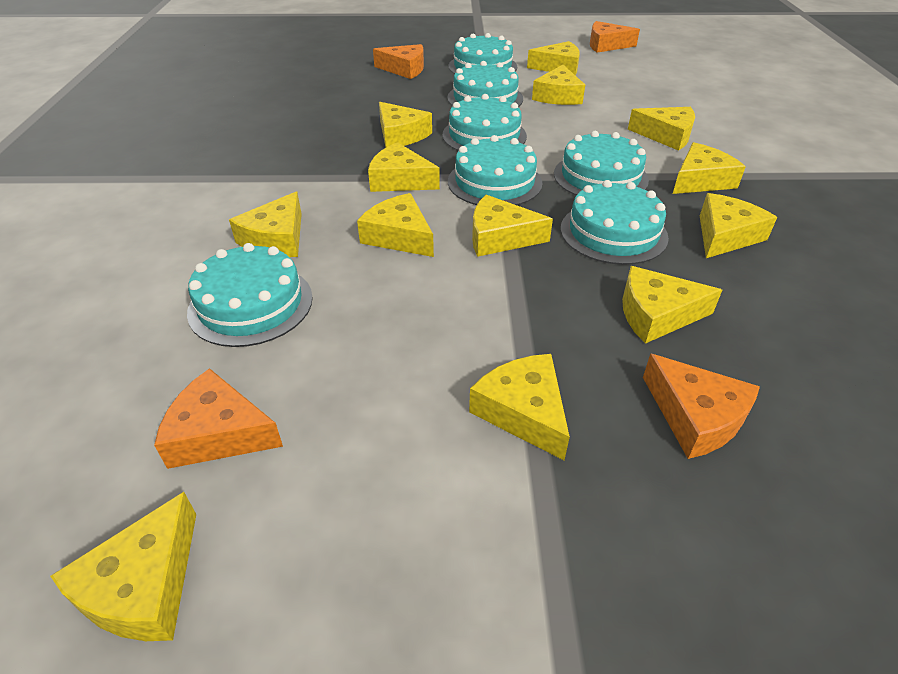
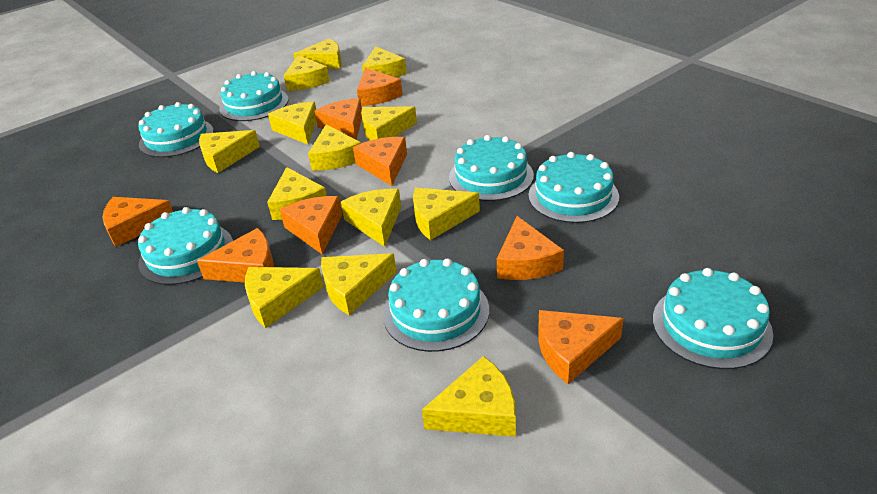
orange cheese: [154,368,283,469] [373,44,424,79] [590,21,640,53] [643,353,760,459] = 4 -> [102,197,173,247] [197,228,274,283] [280,196,342,255] [315,98,362,140] [353,137,407,186] [357,68,403,106] [497,216,564,280] [538,310,624,384] = 8

